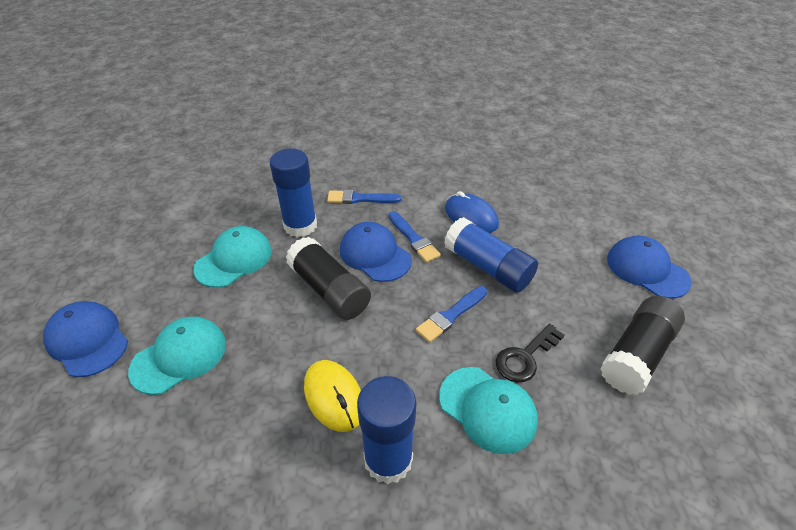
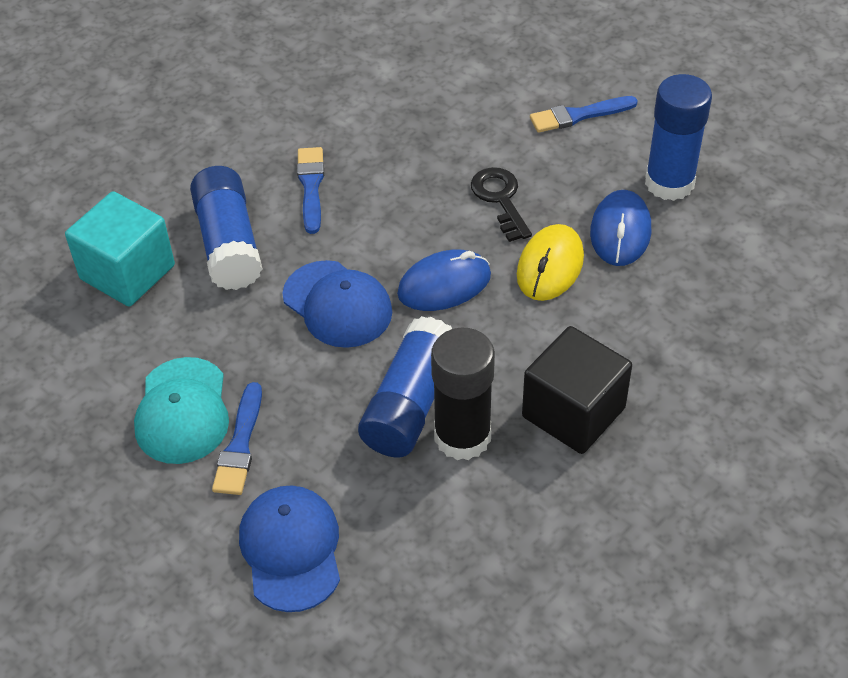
black cube: none = 0 -> [522,326,632,454] = 1
black glue stick: [286,237,371,320] [600,296,685,395] = 2 -> [431,328,495,460] = 1
blue cap: [43,301,128,377] [340,222,412,282] [607,236,692,299] = 3 -> [239,486,340,612] [283,260,392,348] = 2
blue mouse: [445,191,499,233] = 1 -> [397,250,491,311] [590,190,651,266] = 2
turquoise cap: [128,317,226,395] [193,226,272,288] [439,367,538,454] = 3 -> [134,357,229,464] = 1
turquoise cube: none = 0 -> [65,191,175,306] = 1

